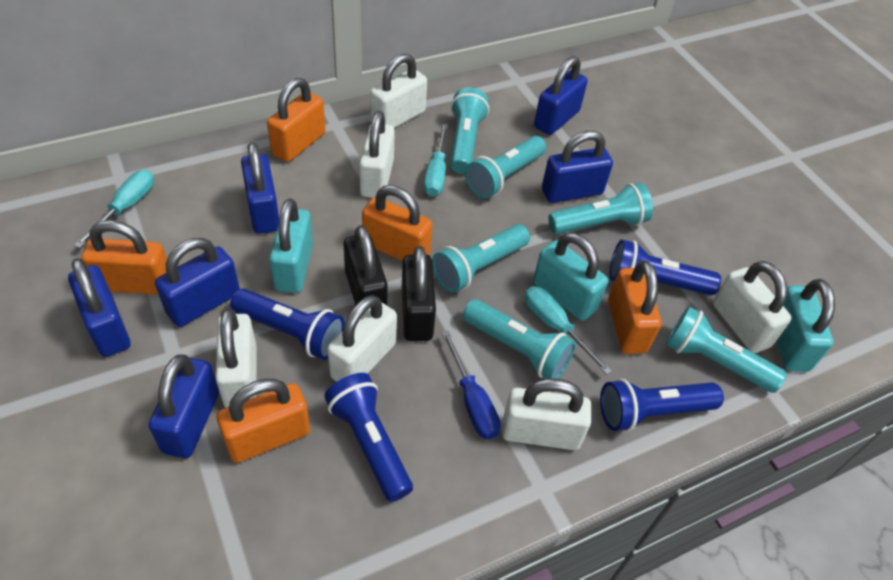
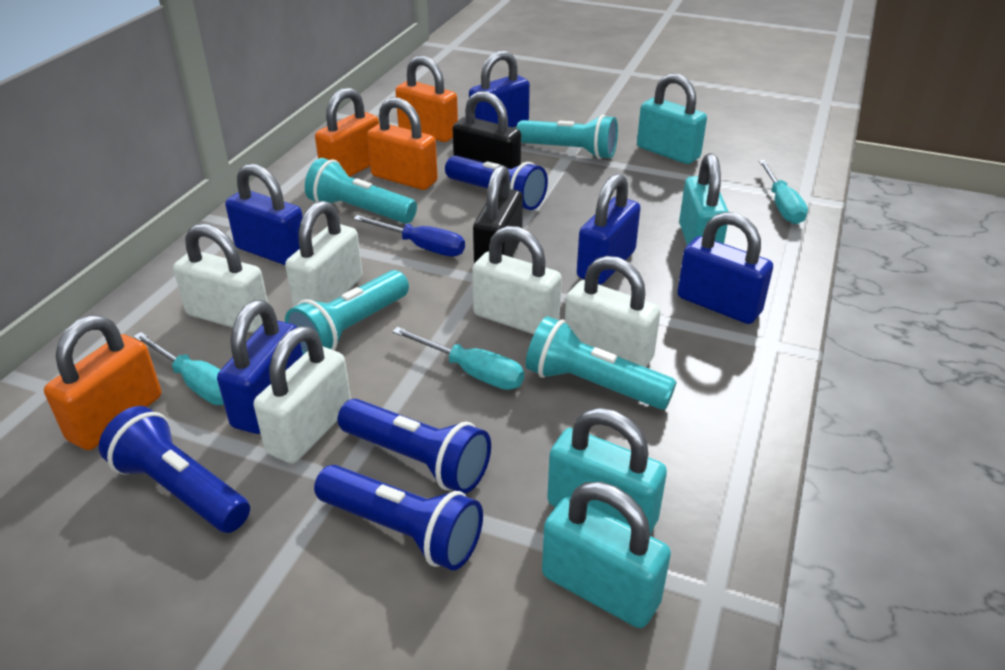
blue padlock: [68,258,131,357] [148,354,219,458] [155,238,240,327] [241,142,279,234] [534,56,588,135] [542,131,613,203] = 6 -> [217,300,303,434] [225,164,303,265] [469,51,530,127] [577,173,641,284] [677,212,773,324] = 5
orange padlock: [81,220,167,295] [217,379,310,463] [267,78,325,162] [362,185,433,261] [608,260,662,354] = 5 -> [44,315,161,450] [315,88,379,177] [367,98,438,190] [395,56,458,142] = 4
turquoise flashlight: [432,224,530,293] [450,87,489,174] [463,299,576,379] [465,136,546,198] [548,183,653,234] [666,306,787,393] = 6 -> [285,270,409,355] [305,158,417,224] [517,115,618,159] [526,316,677,410] = 4
turquoise padlock: [269,198,313,293] [533,232,608,321] [776,279,835,372] = 3 -> [542,482,671,628] [547,408,667,534] [637,73,707,164] [679,153,729,245] = 4
white padlock: [215,308,257,408] [327,295,397,382] [359,111,395,198] [370,54,427,128] [502,378,592,450] [713,261,792,353] = 6 -> [173,224,268,332] [254,326,351,464] [285,201,362,307] [472,226,562,334] [565,256,661,367] = 5

